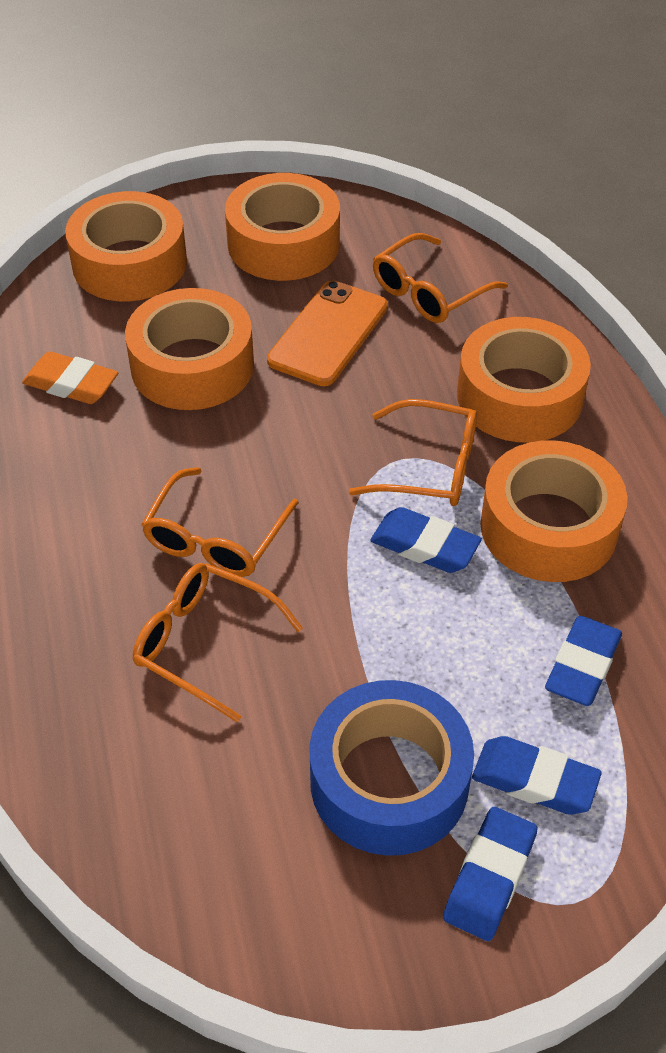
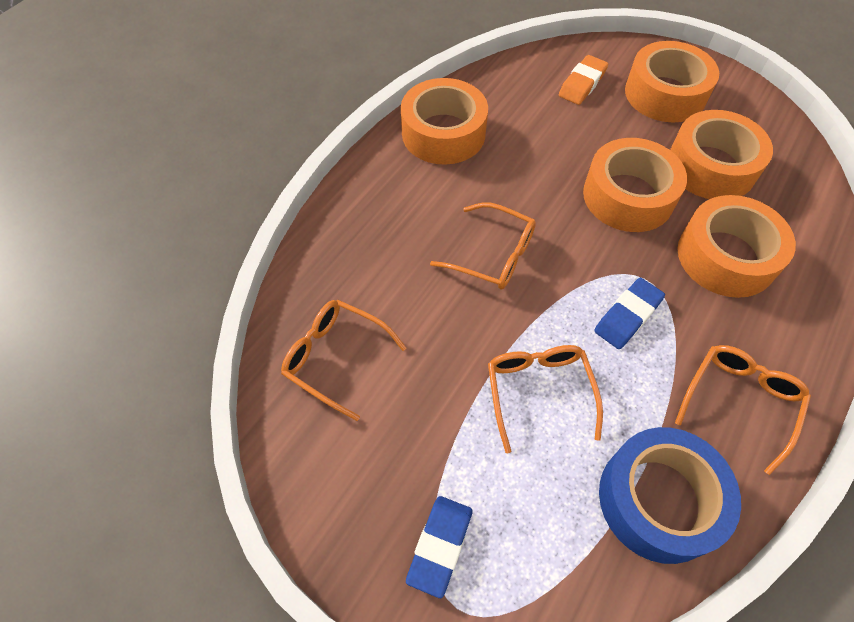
blue eraser: [370,507,482,573] [443,807,538,941] [472,736,602,815] [545,616,622,706] = 4 -> [406,496,473,598] [594,278,665,349] = 2
orange phone: [267,280,388,386] = 1 -> none = 0

